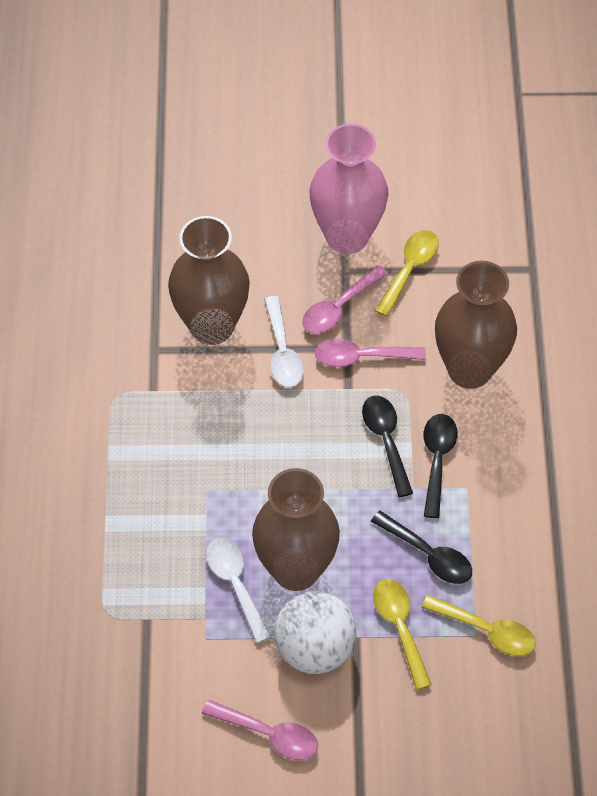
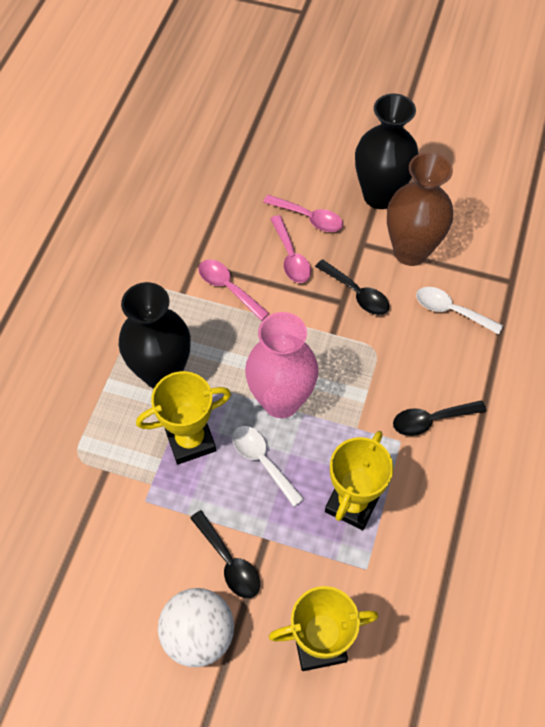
black vase: none = 0 -> [119,282,191,389] [355,94,418,209] = 2
brown vase: [168,216,250,345] [252,468,340,591] [435,261,517,389] = 3 -> [387,152,453,266] = 1
yellow spoon: [373,579,432,690] [375,230,439,317] [422,595,536,656] = 3 -> none = 0
yellow trophy: none = 0 -> [136,371,231,464] [269,586,378,671] [325,431,393,530] = 3

